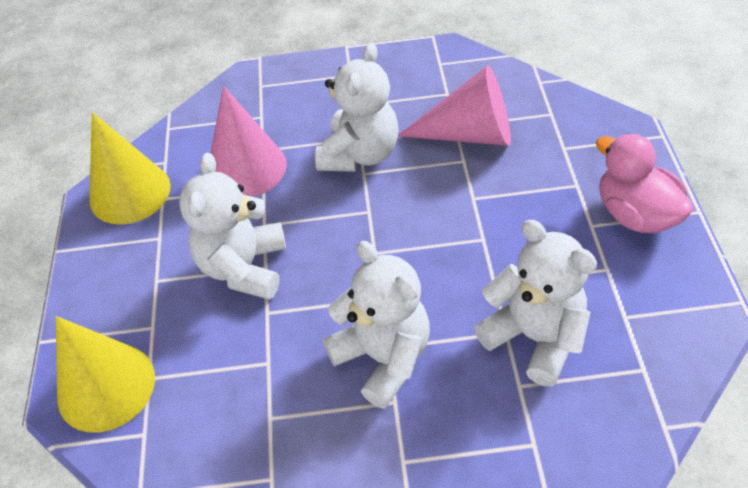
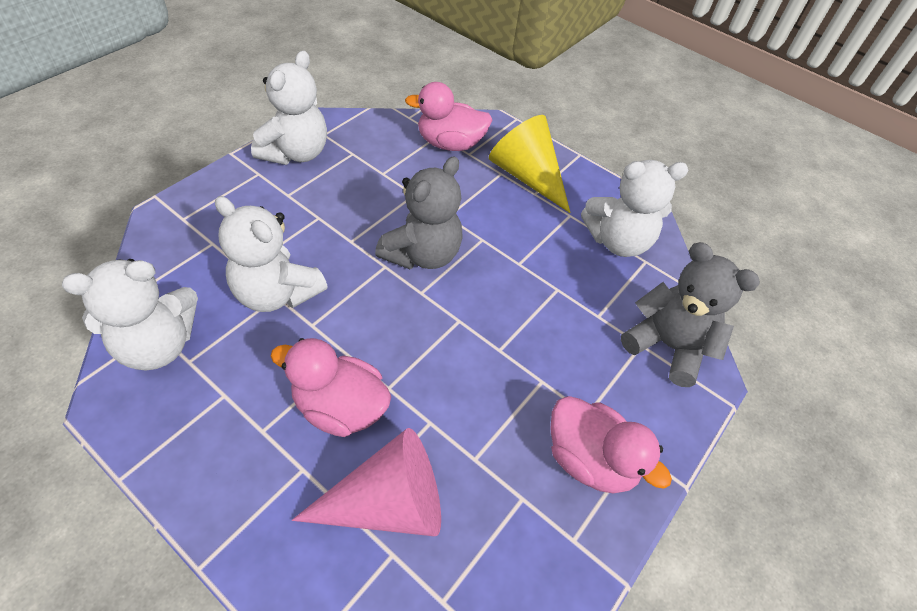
grey teddy bear: none = 0 -> [375,156,463,269] [621,242,760,387] = 2
pink cone: [210,86,287,197] [398,65,511,146] = 2 -> [292,428,441,536] = 1
pink duck: [596,134,694,233] = 1 -> [271,338,391,437] [405,82,492,151] [551,396,672,493] = 3
yellow cone: [56,316,155,433] [89,112,171,225] = 2 -> [489,115,571,213] = 1

